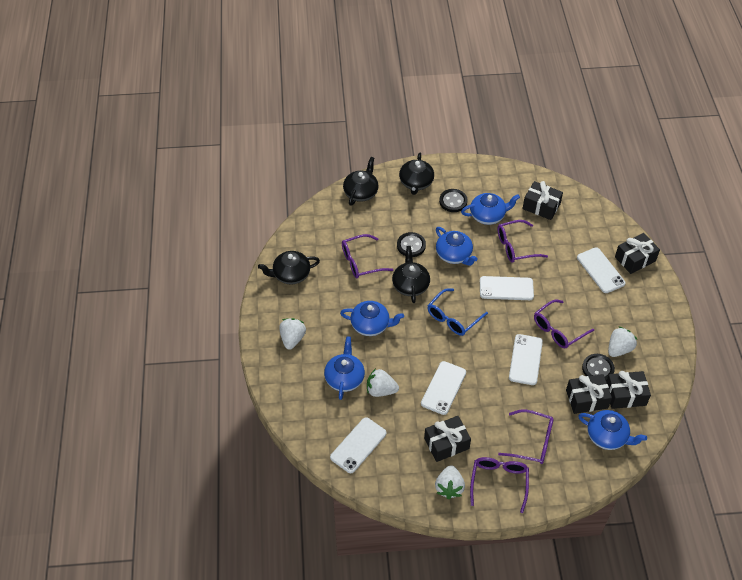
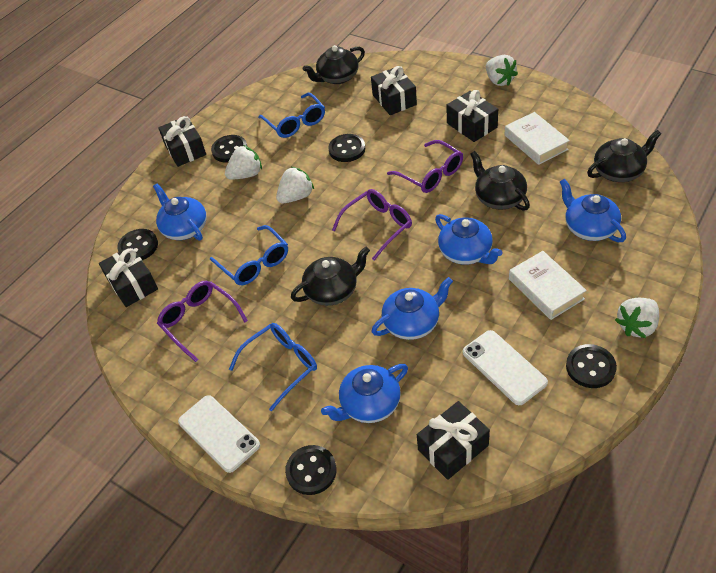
black button: [397,232,426,257] [439,189,468,212] [582,354,615,381] = 3 -> [117,229,158,260] [211,135,248,163] [285,445,337,495] [328,134,365,162] [566,344,617,388] = 5
blue glasses: [427,288,488,336] = 1 -> [210,225,288,285] [229,323,317,411] [258,93,325,138] = 3
purple glasses: [342,234,393,278] [470,457,529,513] [497,220,548,263] [498,409,554,464] [534,299,594,349] = 5 -> [157,281,248,362] [332,189,412,261] [387,140,463,193] = 3
white book: none = 0 -> [504,112,570,165] [509,251,587,320] = 2
white phone: [330,417,386,473] [421,361,466,415] [480,276,534,300] [509,334,543,385] [577,247,626,293] = 5 -> [178,395,260,473] [463,330,548,405] = 2

